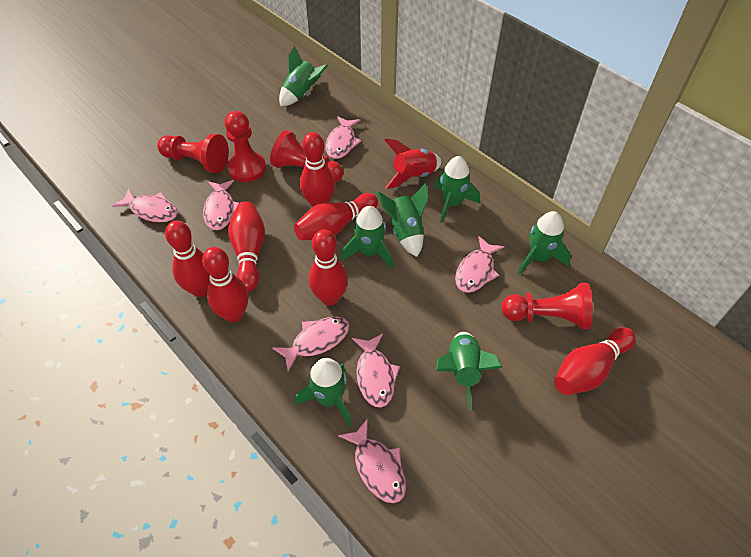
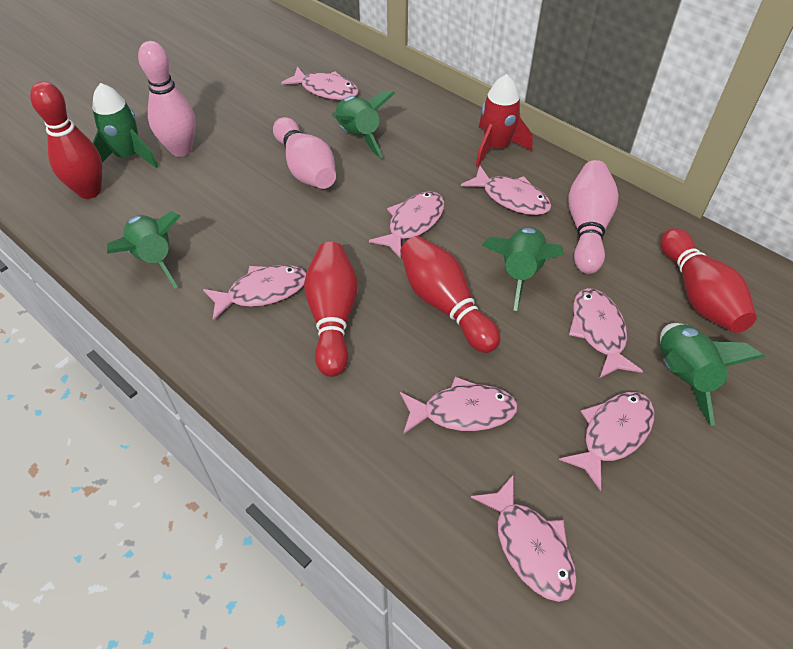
green rocket: [279,45,328,106] [295,358,352,426] [341,206,393,269] [377,183,429,257] [435,156,480,223] [436,332,502,410] [518,211,571,274] = 7 -> [92,83,158,168] [107,211,181,289] [332,91,395,158] [481,227,563,311] [660,323,764,426] = 5
pink bowling pin: none = 0 -> [138,41,196,157] [273,117,336,189] [568,160,619,274] = 3
pink fish: [112,188,178,223] [203,180,239,230] [272,317,349,371] [325,116,361,159] [338,418,406,503] [352,334,400,408] [455,236,504,293] = 7 -> [203,265,306,321] [281,67,358,100] [369,191,444,259] [400,377,518,434] [461,166,551,215] [471,474,577,602] [559,392,654,491] [569,288,643,378] = 8
red bowling pin: [165,221,210,297] [202,247,248,322] [228,201,265,292] [294,193,378,240] [300,132,335,207] [309,230,348,306] [554,327,636,395] = 7 -> [30,81,102,199] [304,242,358,377] [400,236,500,353] [660,228,757,333] = 4
red pawn: [157,134,229,173] [225,111,266,182] [270,130,343,183] [501,283,593,329] = 4 -> none = 0

